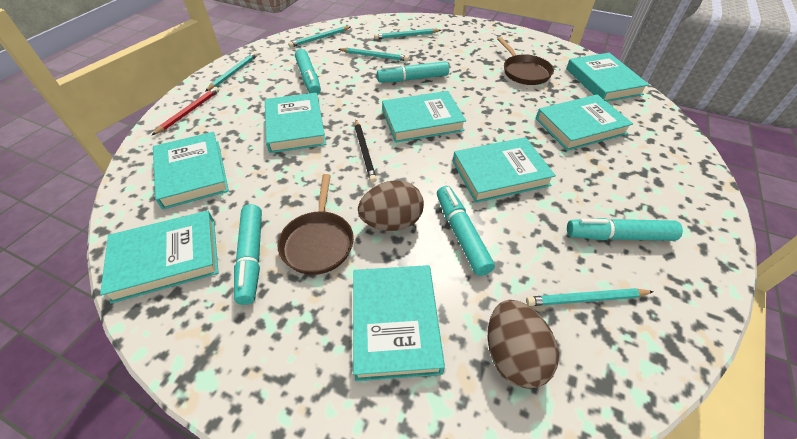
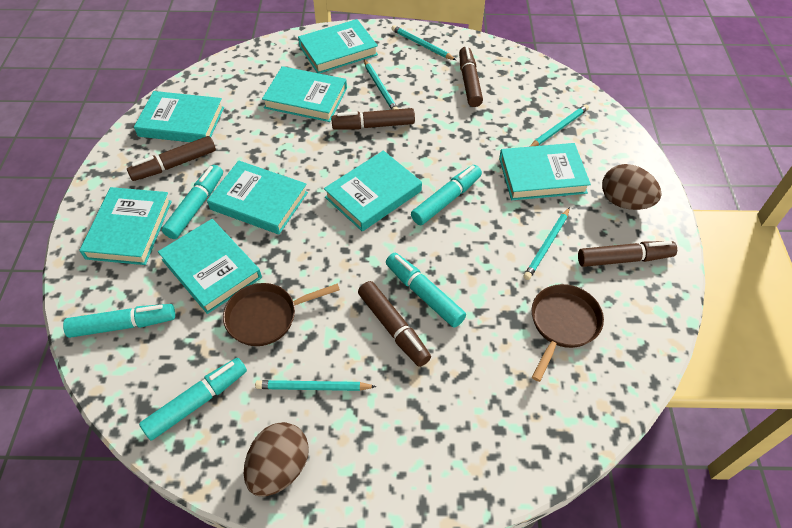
black pencil: [355,120,377,183] = 1 -> none = 0
brown marker: none = 0 -> [127,136,216,181] [331,108,415,129] [358,281,431,367] [459,46,483,107] [578,241,677,267] = 5
red pencil: [152,87,219,135] = 1 -> none = 0

